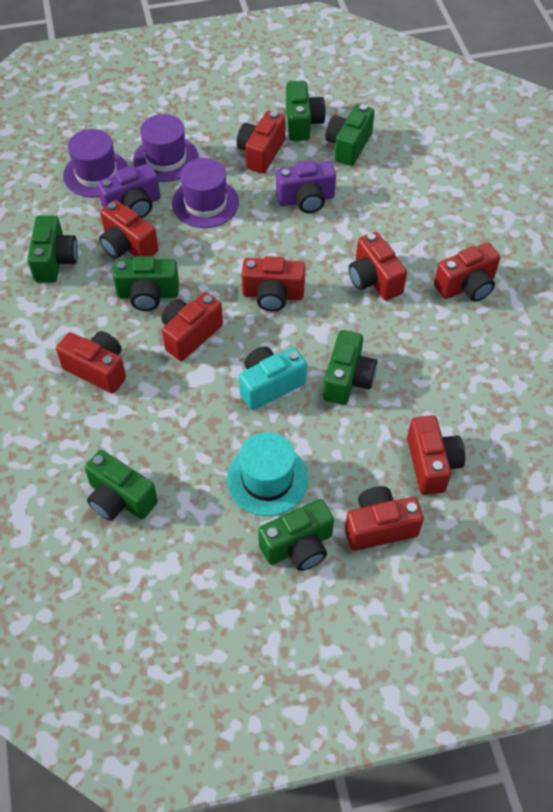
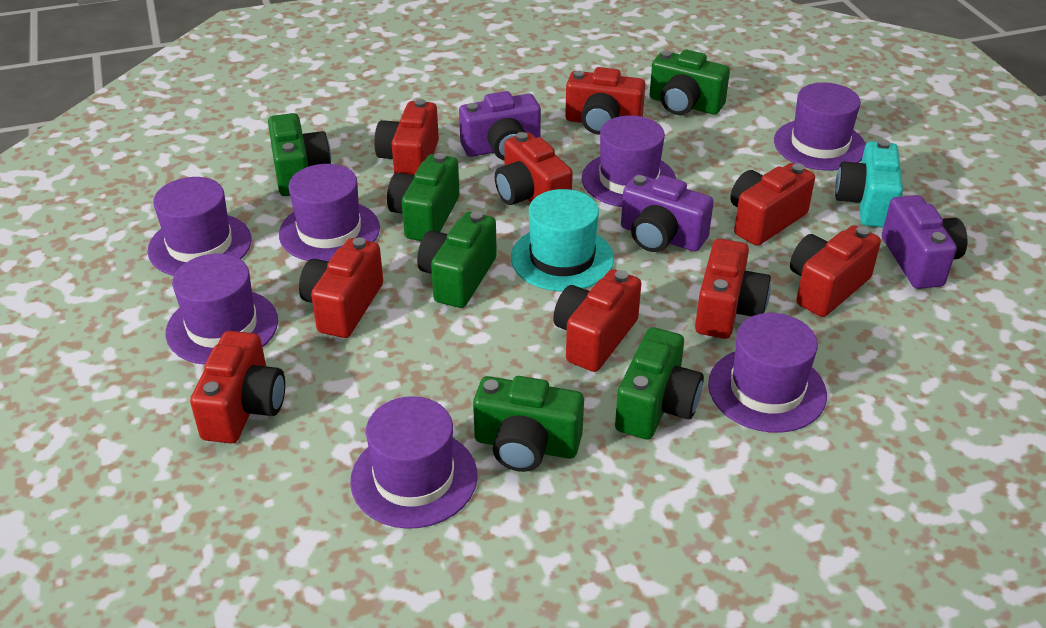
green camera: [27,215,78,283] [85,450,158,521] [113,256,179,311] [258,499,334,571] [286,81,326,141] [323,330,377,405] [326,104,375,166] = 7 -> [268,113,331,196] [387,153,460,241] [417,211,497,308] [473,376,584,472] [615,327,704,440] [650,49,730,115] = 6
purple camera: [97,164,160,218] [276,160,336,213] = 2 -> [459,91,541,160] [621,174,714,252] [882,195,968,289] = 3
purple hat: [63,129,129,198] [133,114,198,182] [172,158,239,228] = 3 -> [147,177,252,276] [165,254,278,365] [279,164,380,262] [350,396,477,529] [582,115,676,207] [708,313,827,433] [774,82,866,171] = 7

